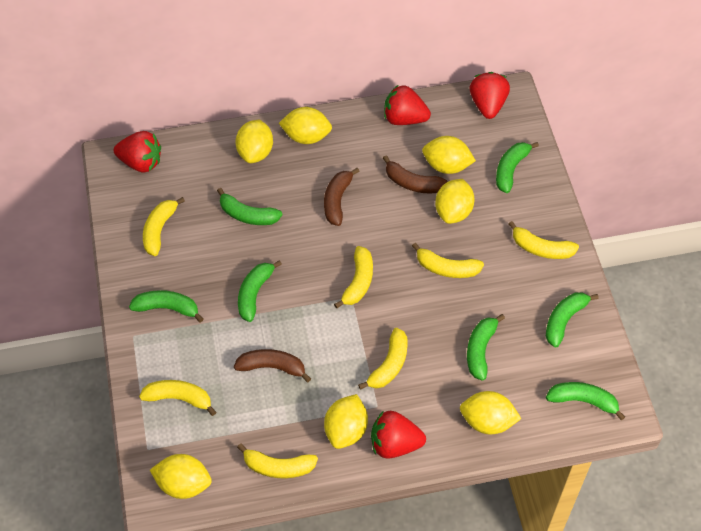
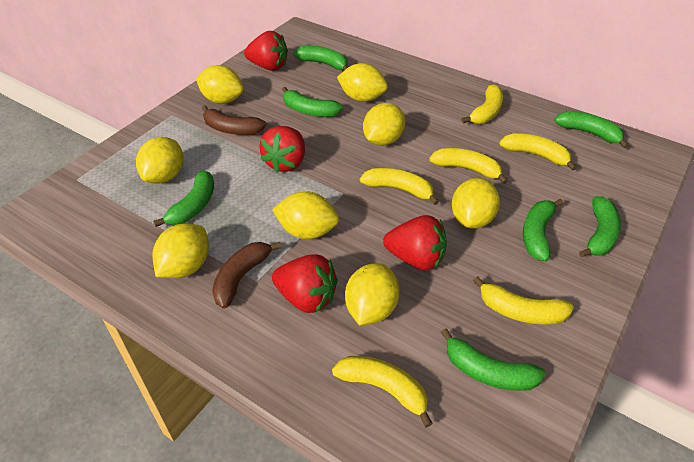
brown banana: [234,349,311,382] [324,168,359,226] [383,155,448,194] = 3 -> [202,106,266,135] [212,242,282,309] = 2
yellow banana: [139,380,216,416] [143,197,185,256] [237,443,318,478] [334,246,373,308] [358,328,408,390] [412,243,484,278] [509,221,579,259] = 7 -> [332,356,433,428] [360,168,439,205] [429,148,508,184] [461,84,503,124] [473,276,574,325] [499,133,577,171] = 6
yellow lemon: [150,454,212,499] [235,119,273,163] [279,107,332,144] [324,394,368,449] [422,136,476,174] [435,179,474,224] [460,391,521,434] = 7 -> [136,137,183,184] [152,223,209,278] [196,65,244,104] [272,191,339,239] [337,63,388,102] [345,263,400,325] [363,103,405,146] [452,178,500,229] = 8

